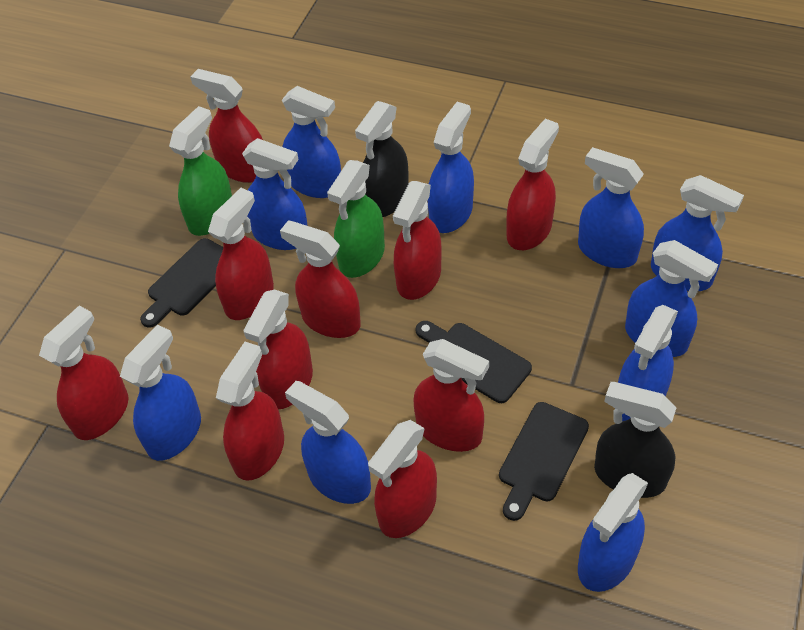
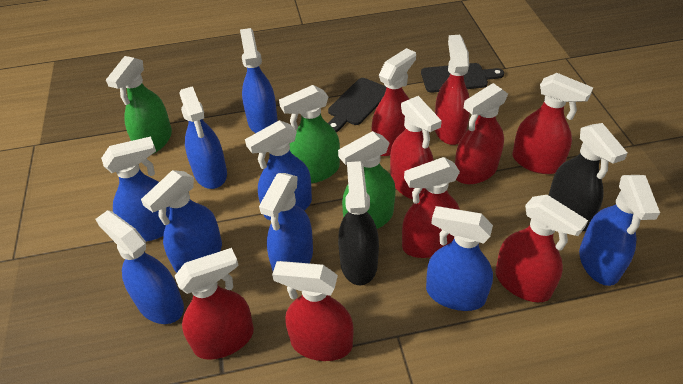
black cutting board: [140,238,223,328] [416,321,532,403] [499,402,589,521] = 3 -> [328,78,386,132] [421,63,504,93] = 2
blue spray bottle: [120,324,201,461] [242,138,307,250] [282,86,341,198] [285,381,371,504] [427,102,474,233] [578,147,644,268] [578,473,648,592] [618,305,678,421] [625,240,718,357] [651,175,744,291] = 10 -> [95,210,184,324] [101,136,170,242] [141,170,222,273] [179,86,227,189] [240,28,278,133] [245,120,312,221] [259,173,313,271] [426,206,493,311] [579,175,660,286] = 9
green spray bottle: [169,106,232,236] [327,160,385,278] = 2 -> [106,56,172,154] [279,85,340,183] [338,131,396,229] = 3
red spray bottle: [39,306,129,440] [190,69,263,183] [208,188,274,320] [216,342,284,481] [243,289,313,409] [280,220,361,338] [368,420,437,538] [393,181,442,300] [414,339,489,452] [506,119,559,250] = 10 -> [175,248,254,360] [272,261,353,361] [372,48,416,156] [390,96,442,199] [402,157,460,258] [435,35,470,145] [455,83,508,184] [495,195,588,302] [512,73,593,174] = 9

